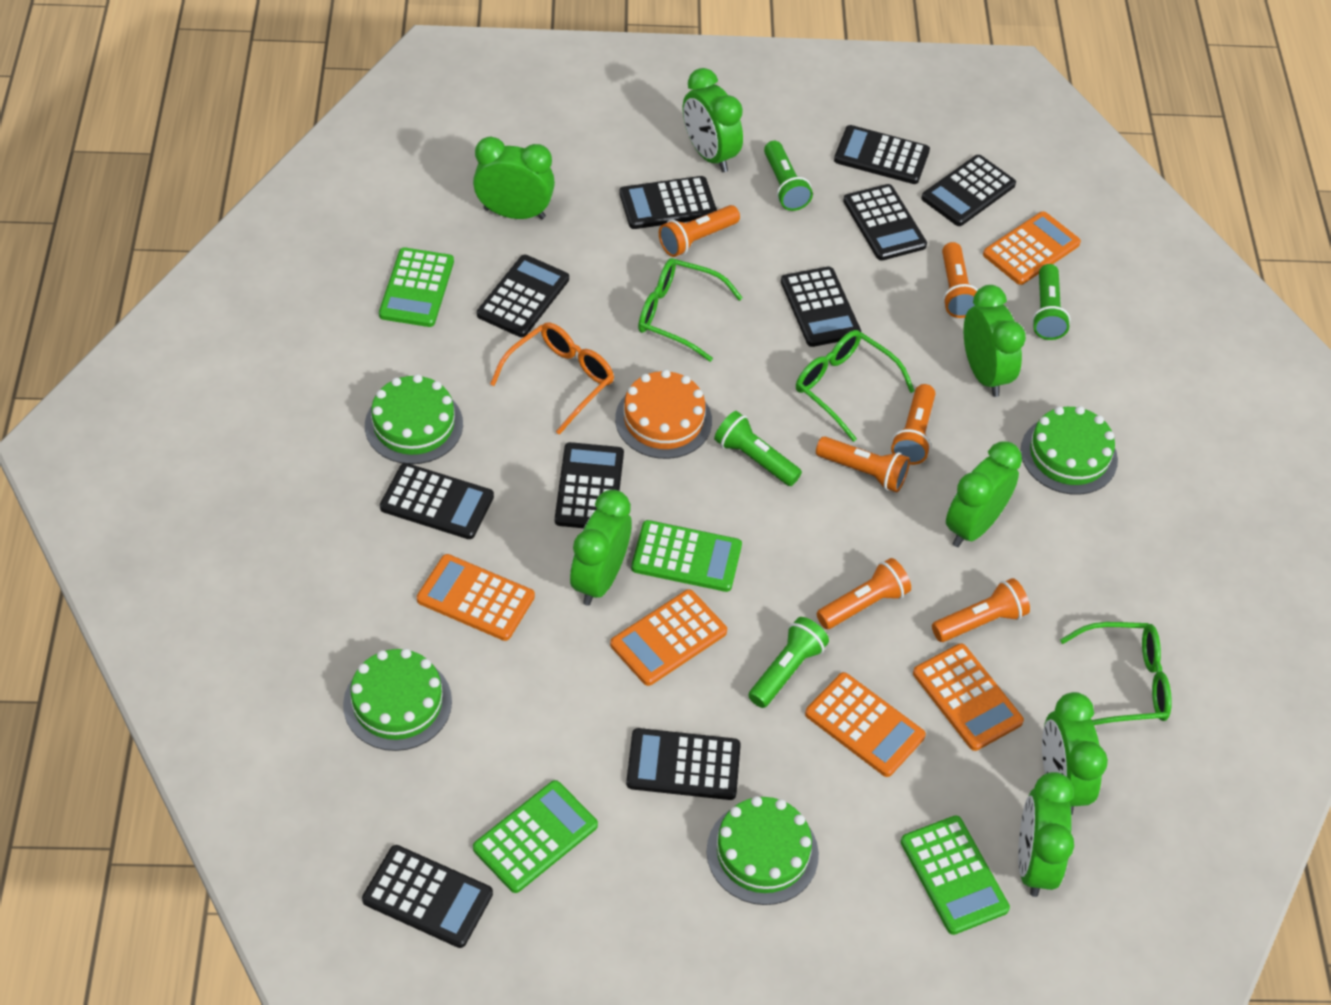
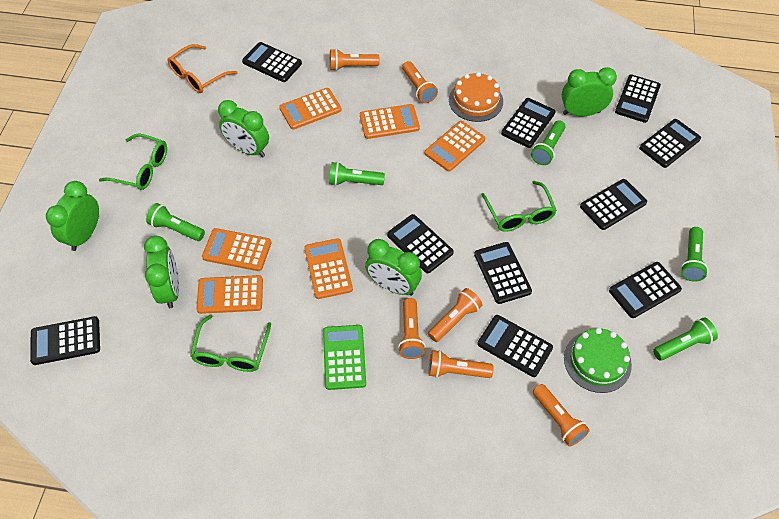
green cake: [343,648,452,751] [365,374,463,464] [707,796,819,905] [1021,406,1118,495] = 4 -> [564,328,632,393] = 1
green calculator: [379,247,454,327] [473,780,598,893] [631,520,742,592] [901,815,1010,935] = 4 -> [323,325,366,390] = 1
green clock: [473,137,555,219] [570,490,631,606] [683,68,743,172] [946,441,1022,547] [963,285,1026,397] [1018,772,1074,897] [1042,692,1108,815] = 7 -> [46,181,99,251] [144,236,179,308] [218,100,269,157] [365,239,422,296] [562,67,617,116] = 5
green flashlight: [714,411,802,486] [748,617,829,708] [764,141,813,211] [1032,264,1071,340] = 4 -> [146,203,205,241] [329,162,385,186] [531,120,566,165] [653,317,718,361] [680,227,708,282] = 5
orange calculator: [417,554,535,641] [610,589,727,686] [805,672,926,777] [913,643,1024,751] [983,211,1081,285] = 5 -> [196,275,263,314] [202,228,271,271] [279,88,342,130] [304,238,353,299] [360,104,420,139] [425,121,485,172] = 6

